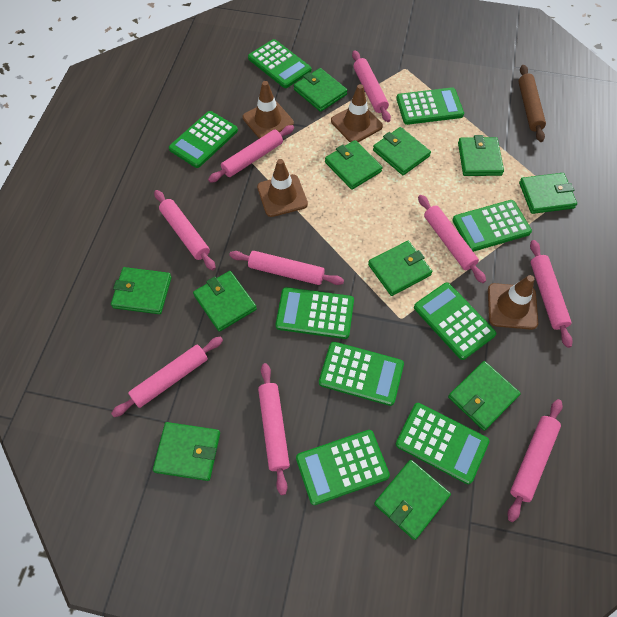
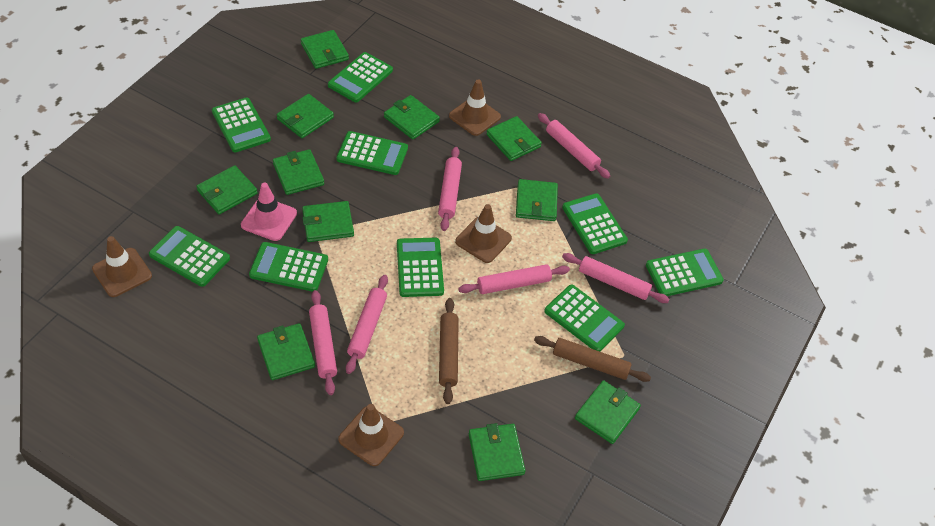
brown rolling pin: [518,65,546,142] = 1 -> [439,298,459,404] [534,336,651,382] = 2
pink rolling pin: [111,336,223,417] [154,190,216,271] [208,125,294,183] [229,251,344,285] [258,363,290,495] [352,51,391,122] [418,195,486,283] [508,399,563,522] [530,240,573,348] = 9 -> [309,290,337,395] [346,275,388,374] [438,147,462,231] [458,264,570,294] [538,113,610,179] [562,253,670,303] = 6
pink traffic cone: none = 0 -> [241,183,297,241] = 1

